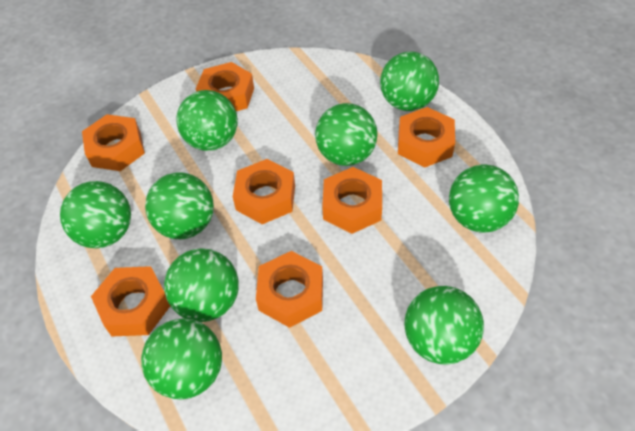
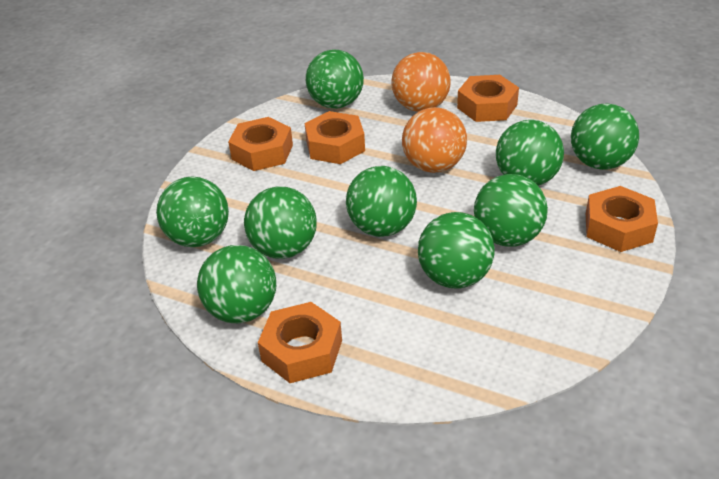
orange ball: none = 0 -> [391,52,451,112] [402,107,467,173] = 2
orange nut: [82,114,145,171] [91,266,170,336] [196,62,254,111] [233,159,295,224] [256,251,323,328] [322,167,382,234] [398,107,455,167] = 7 -> [228,117,293,171] [258,302,342,383] [305,111,365,164] [457,75,519,122] [586,186,658,252] = 5

